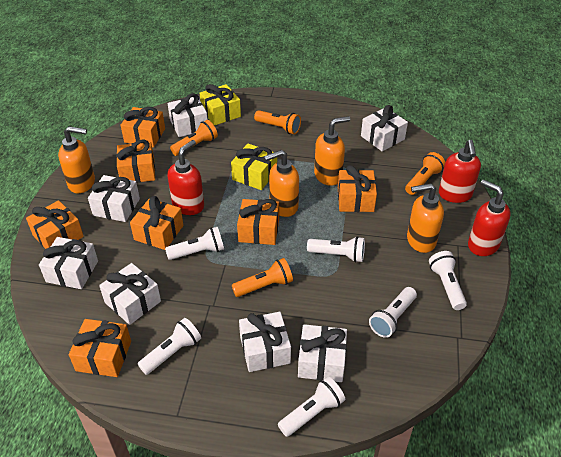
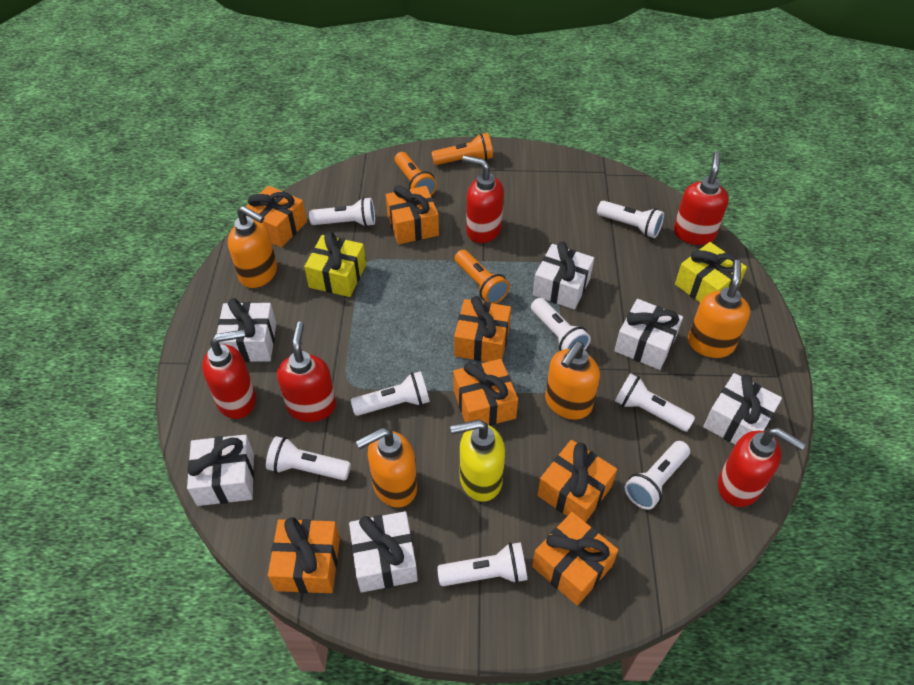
orange flashlight: [170,120,218,156] [232,258,293,297] [254,110,301,134] [405,152,445,195] = 4 -> [394,152,437,196] [431,133,493,165] [455,250,510,304] = 3
red soap dispenser: [168,140,204,215] [439,140,481,203] [468,179,511,256] = 3 -> [202,329,256,419] [277,321,336,422] [462,155,504,243] [674,151,729,245] [718,428,806,507] = 5
white flashlight: [138,318,201,375] [165,227,224,260] [278,377,345,437] [307,236,365,262] [369,287,417,338] [429,251,467,310] = 6 -> [266,436,351,481] [309,197,375,227] [351,371,430,416] [437,542,527,586] [531,298,591,351] [597,201,664,238] [615,373,695,432] [625,441,690,510] = 8
white gift: [39,237,98,289] [88,175,140,222] [99,263,161,325] [168,93,208,137] [239,312,291,372] [298,324,347,382] [361,105,408,151] = 7 -> [187,435,254,506] [217,298,276,362] [349,511,418,593] [533,241,594,310] [614,299,683,370] [703,373,782,444] = 6
yellow soap dispenser: none = 0 -> [450,419,505,502] = 1

